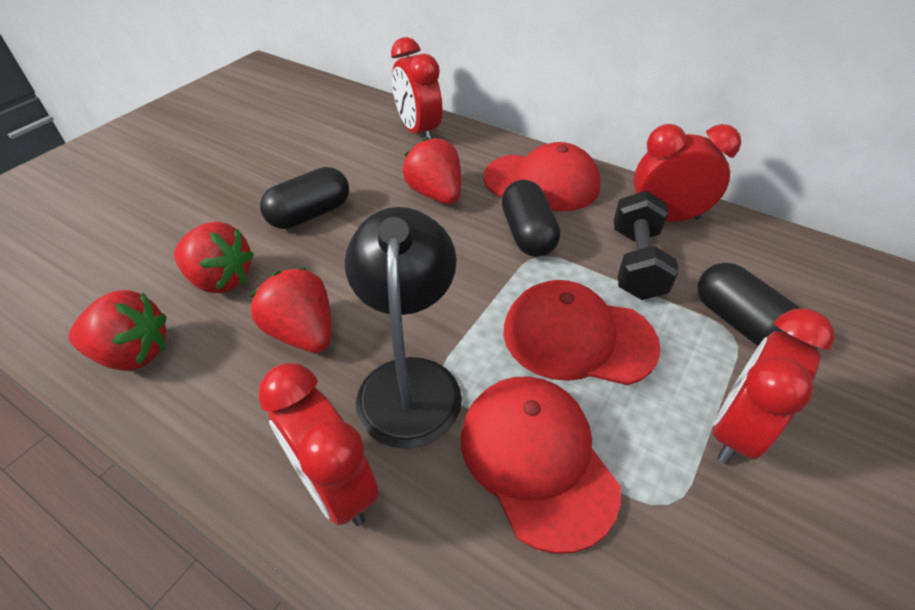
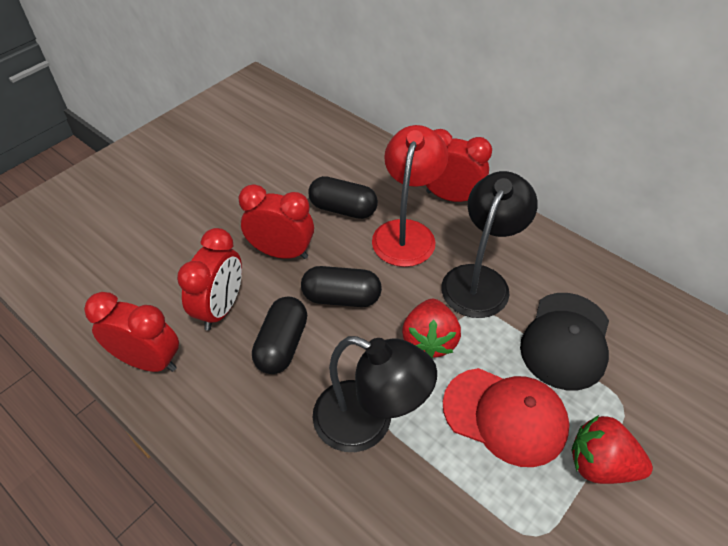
black cap: none = 0 -> [520,293,609,390] = 1
black dumbbell: [614,191,679,300] = 1 -> none = 0
black lamp: [345,207,462,449] = 1 -> [313,336,437,452] [441,171,538,318] = 2
red cap: [461,376,621,554] [484,142,600,211] [503,280,661,385] = 3 -> [443,368,570,467] = 1
red lamp: none = 0 -> [372,125,448,267] = 1
red strawberry: [69,290,167,371] [174,222,254,293] [251,267,331,353] [402,137,461,204] = 4 -> [402,299,461,358] [571,415,653,484] = 2

